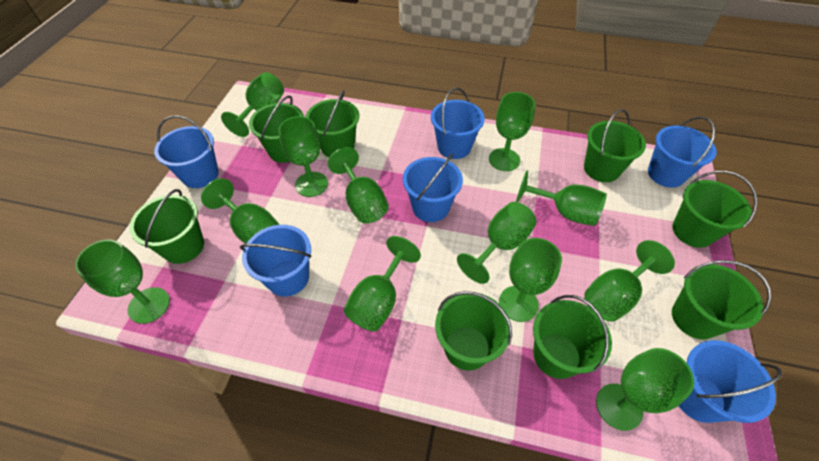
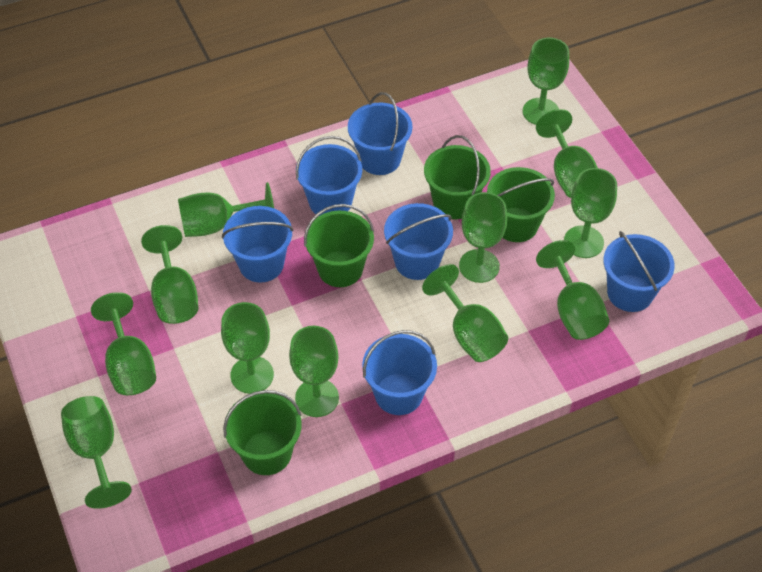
green bucket: [129,189,204,264] [249,96,304,163] [306,90,359,158] [435,291,512,370] [533,295,612,379] [584,109,646,182] [672,171,757,248] [672,260,771,340] = 8 -> [223,390,301,475] [304,204,374,287] [424,135,491,219] [487,167,555,242] = 4

